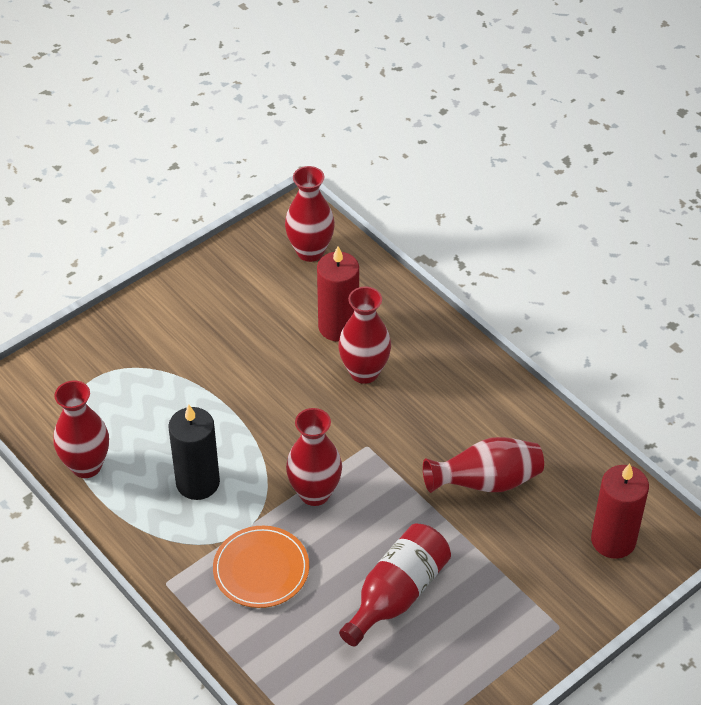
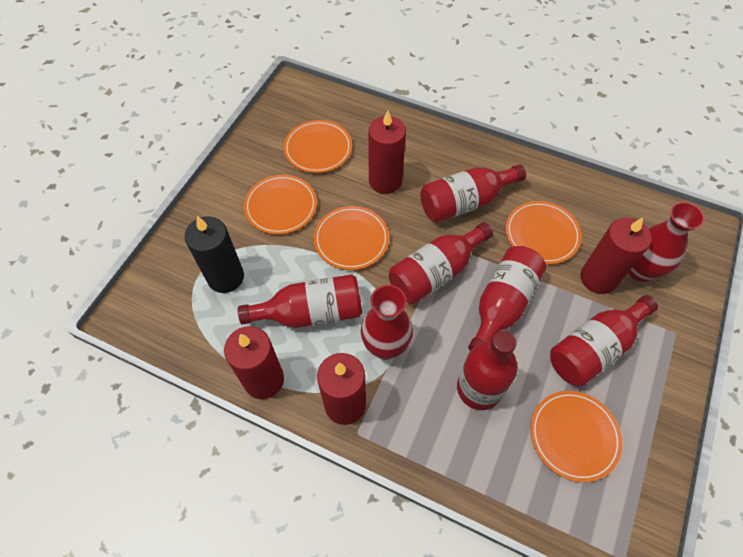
orange plate: [213,526,309,608] = 1 -> [244,175,317,235] [284,120,352,173] [314,206,389,270] [506,201,582,264] [530,391,623,482] = 5
red bottle: [339,524,451,647] = 1 -> [238,274,362,328] [389,222,493,304] [420,164,526,223] [457,331,518,410] [468,246,546,351] [550,295,658,386] = 6
red candle: [317,246,359,342] [591,463,649,559] = 2 -> [224,326,284,399] [317,353,366,425] [368,110,406,194] [580,217,652,294] = 4
red vase: [53,380,109,478] [285,166,335,262] [286,408,342,506] [338,287,391,384] [423,437,544,493] = 5 -> [361,285,413,360] [628,202,705,282] = 2

